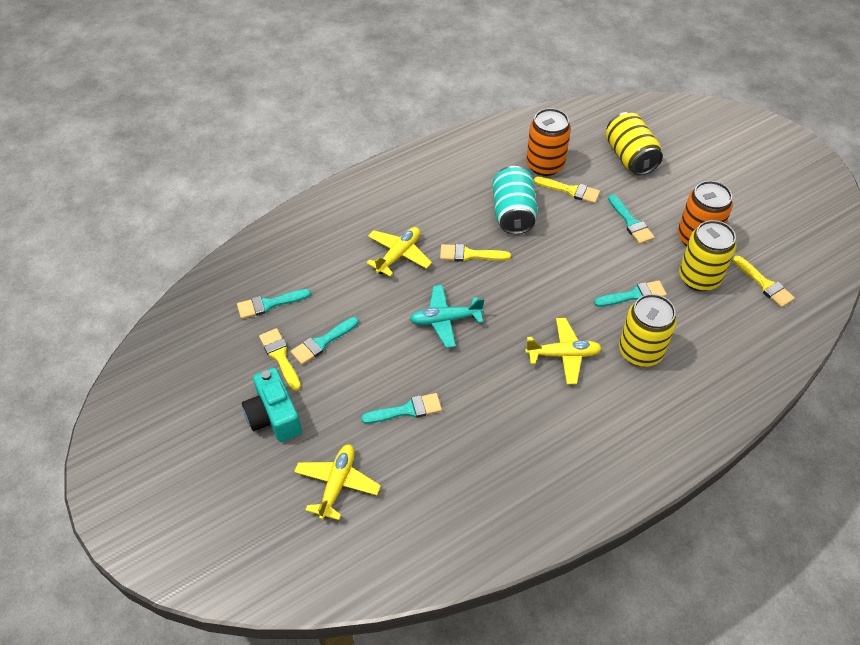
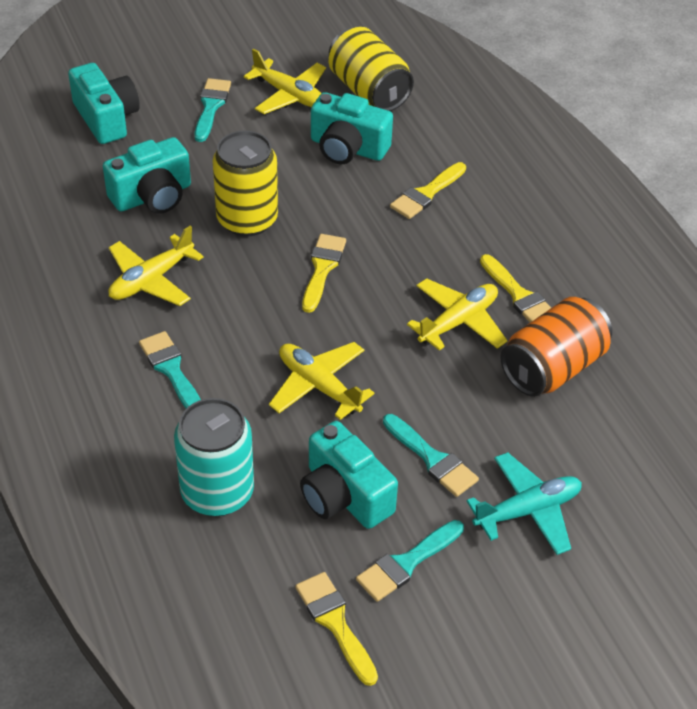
orange can: [526,108,571,176] [678,181,733,246] = 2 -> [500,297,612,397] = 1
turquoise brush: [237,289,311,319] [290,317,359,365] [361,393,442,424] [594,280,667,307] [608,194,655,244] = 5 -> [139,331,201,408] [195,78,231,142] [356,520,464,602] [383,414,479,497] = 4
turquoise camera: [242,368,302,442] = 1 -> [68,63,140,144] [103,137,191,214] [300,421,398,529] [311,92,393,164] = 4
yellow can: [606,112,663,176] [619,294,677,367] [679,220,736,291] = 3 -> [213,131,278,237] [329,27,414,111] = 2
yellow plane: [294,444,381,520] [367,227,432,277] [525,318,602,384] = 3 -> [108,226,204,306] [244,49,326,114] [269,342,374,420] [407,278,508,350] = 4

